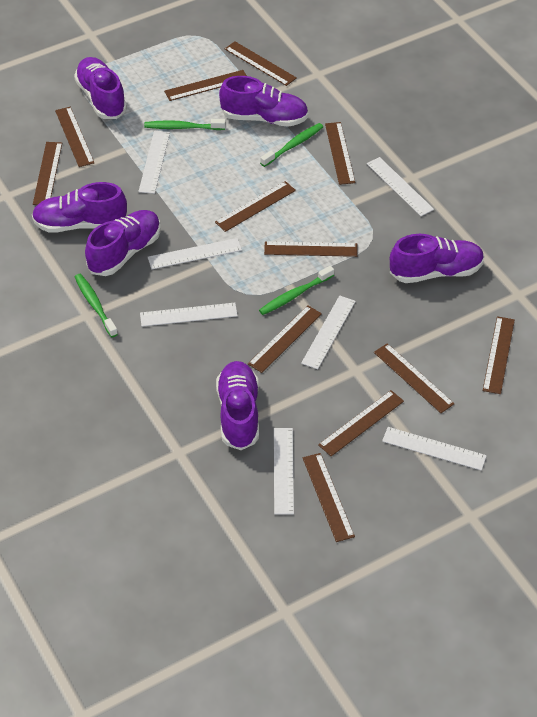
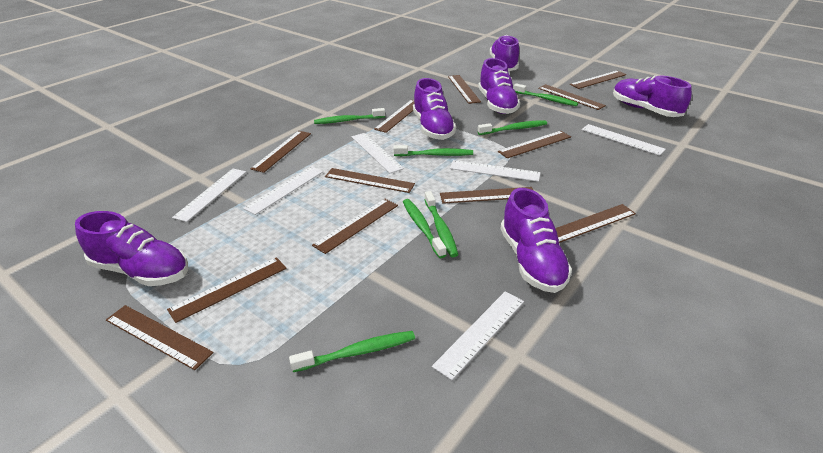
green toothbrush: [75,274,118,337] [144,119,226,130] [259,266,334,315] [260,123,323,167] = 4 -> [289,331,415,372] [314,108,385,124] [393,145,473,156] [403,199,446,258] [424,191,458,257] [478,120,547,135] [514,83,578,106] = 7
white ruler: [138,131,170,194] [140,303,238,327] [148,238,242,269] [274,428,294,514] [301,296,356,369] [367,157,434,216] [382,427,487,471] = 7 -> [172,169,246,222] [243,166,323,215] [351,133,404,173] [432,291,524,380] [450,160,541,182] [582,124,666,156] = 6

